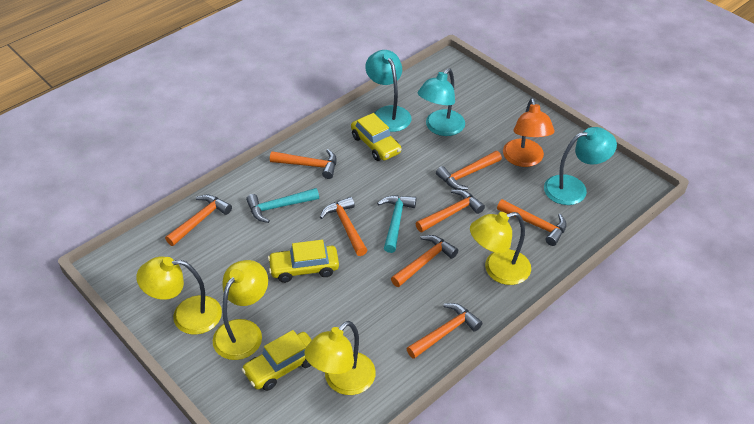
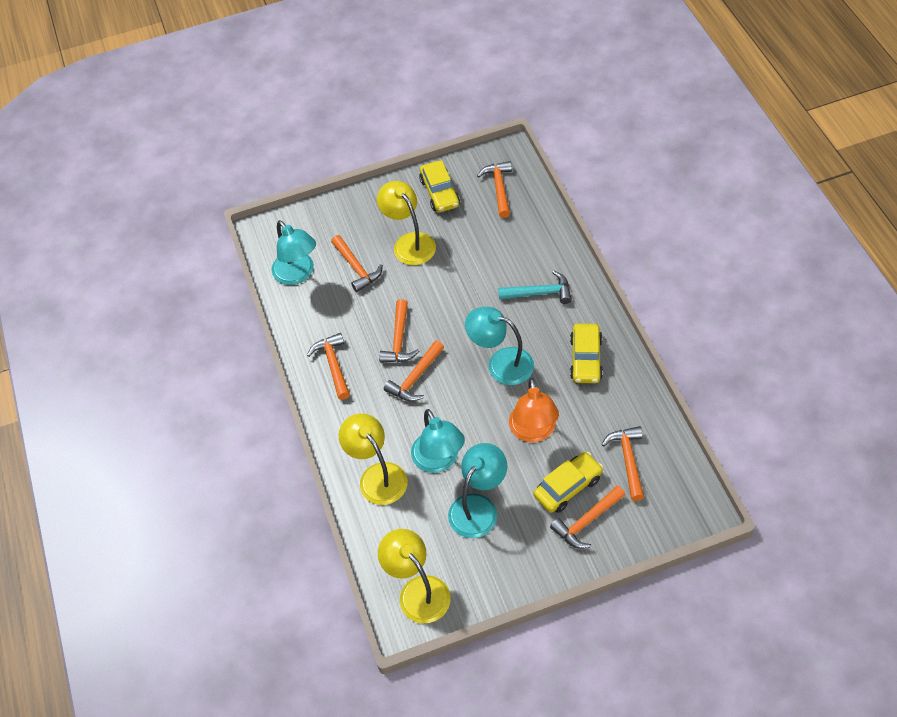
orange hammer: [165,194,232,246] [270,149,337,179] [320,197,367,256] [391,235,458,287] [406,303,483,359] [415,189,485,232] [436,151,502,190] [497,199,567,246] = 8 -> [307,333,350,400] [331,235,383,292] [379,299,420,363] [384,340,444,402] [477,161,512,218] [550,485,625,549] [601,426,644,501] = 7
turquoise hammer: [246,188,319,223] [377,195,416,253] = 2 -> [498,271,572,304] = 1
turquoise lamp: [365,50,411,132] [418,68,465,136] [544,127,617,205] = 3 -> [271,220,316,285] [411,409,465,473] [448,443,507,538] [465,307,534,385] = 4
yellow lamp: [136,256,222,335] [213,260,268,360] [304,321,376,395] [470,212,531,285] = 4 -> [339,413,408,505] [377,181,436,265] [378,529,451,623] = 3

